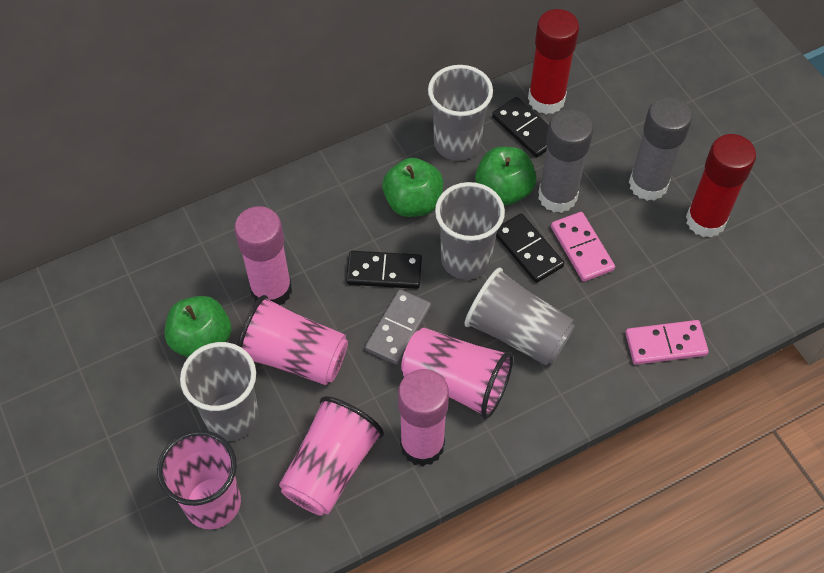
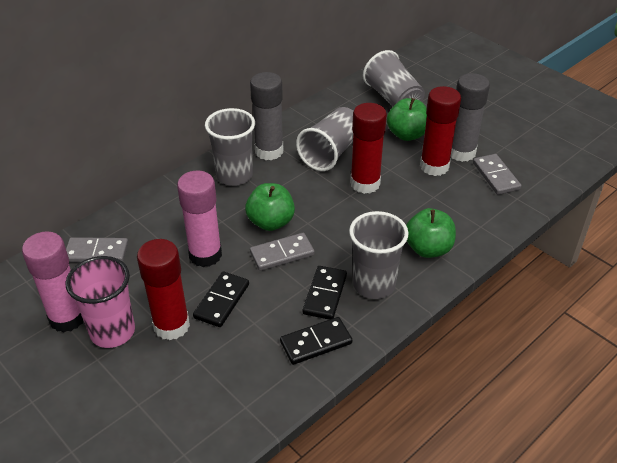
grey domino: [365,289,431,365] = 1 -> [66,237,128,262] [250,233,315,271] [473,154,521,195] = 3
pink cup: [157,430,241,529] [237,295,348,385] [279,396,384,516] [401,328,513,419] = 4 -> [66,256,135,348] = 1
pink domino: [551,212,615,282] [625,320,709,365] = 2 -> none = 0
red glue stick: [528,9,579,114] [686,134,756,238] = 2 -> [137,239,190,340] [350,103,387,194] [420,86,461,176] = 3

